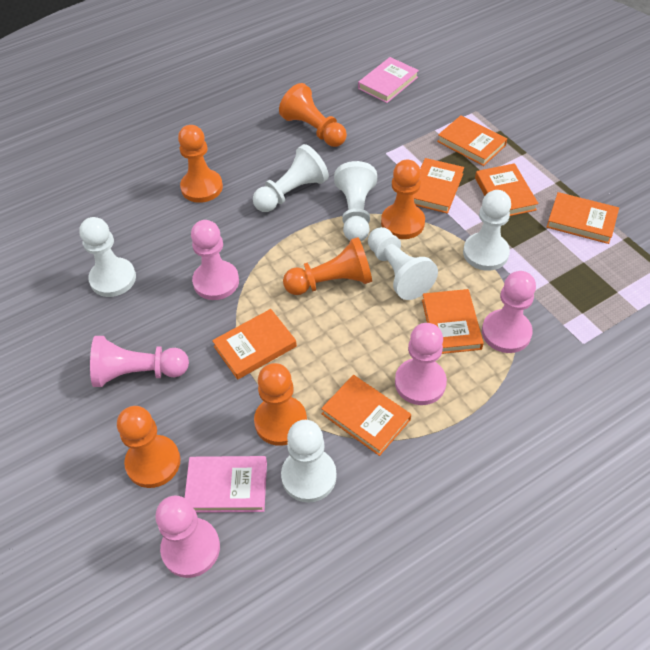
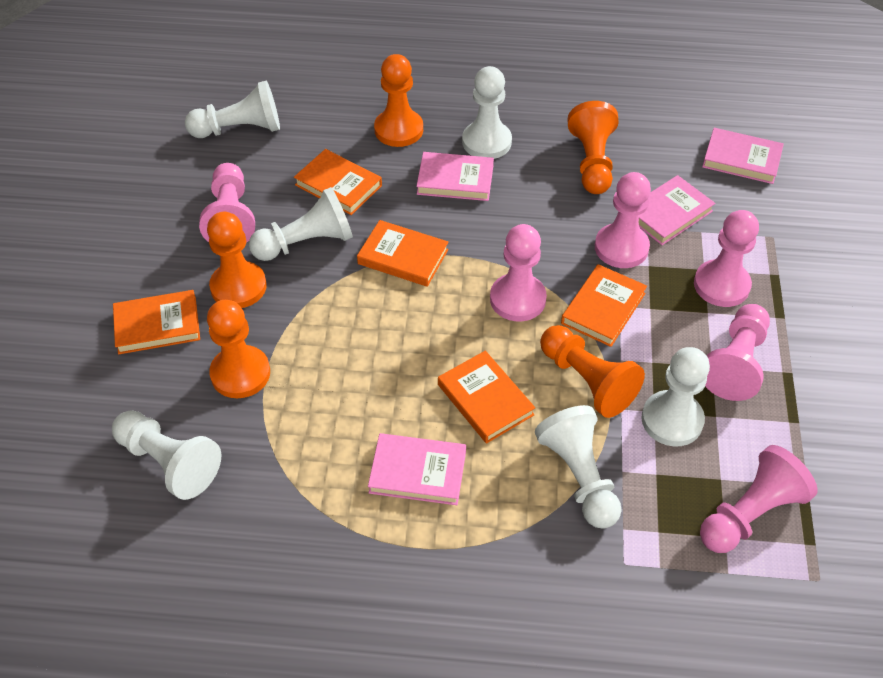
orange book: [212,309,297,380] [321,375,411,456] [414,158,464,214] [422,289,484,354] [437,115,507,166] [475,163,539,216] [547,192,619,244] = 7 -> [113,290,200,354] [294,149,382,215] [357,220,448,287] [438,351,535,443] [561,264,647,347] = 5
orange pawn: [117,406,181,488] [178,125,223,203] [254,363,307,446] [279,83,347,147] [283,237,372,295] [381,160,425,239] = 6 -> [207,212,267,308] [207,300,270,398] [374,54,423,147] [540,325,645,418] [567,101,619,194] = 5
pink book: [185,456,267,513] [358,57,419,103] = 2 -> [368,433,466,505] [416,152,494,201] [639,175,715,245] [702,128,784,184] = 4
pink pawn: [90,336,189,387] [155,496,220,578] [191,220,239,300] [395,323,447,405] [482,271,536,353] = 5 -> [199,163,255,243] [490,224,547,321] [595,172,651,268] [694,210,759,307] [700,445,818,553] [705,304,770,401] = 6

